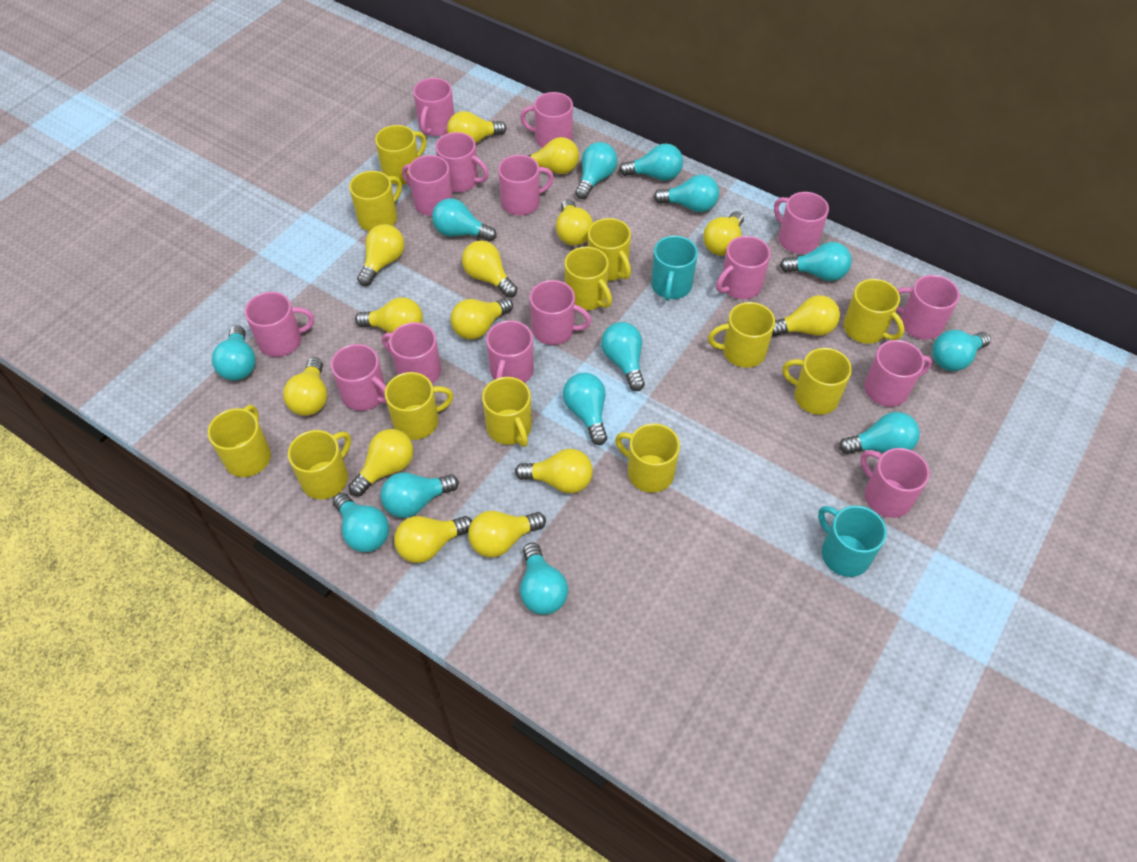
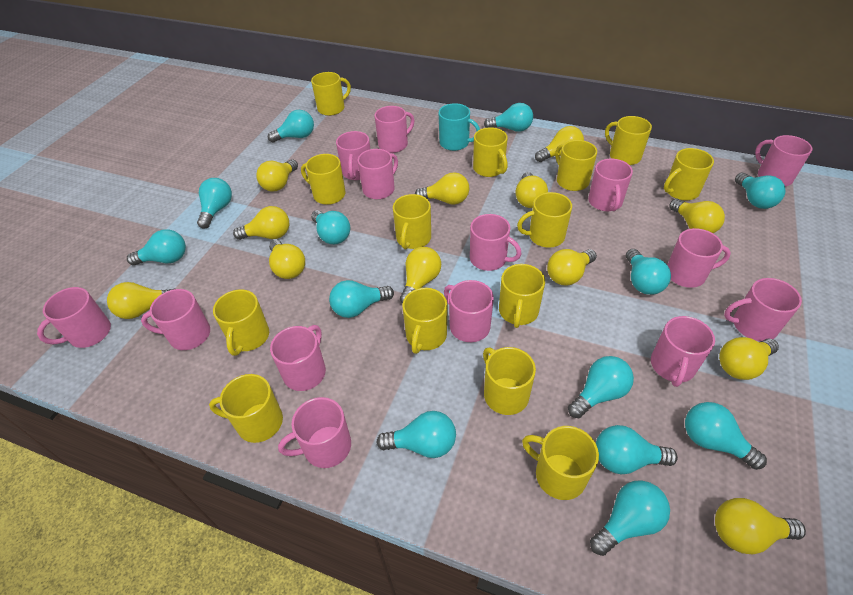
pink mug: [245,292,314,357] [331,344,387,411] [382,322,441,384] [402,155,453,216] [413,78,454,136] [435,132,489,192] [486,320,534,383] [498,155,554,216] [520,92,573,148] [530,280,591,345] [716,236,771,299] [774,192,829,254] [860,448,930,518] [864,340,932,407] [896,275,960,340] = 15 -> [37,287,111,348] [141,289,210,350] [270,325,326,391] [278,397,351,468] [336,131,370,180] [358,149,398,199] [375,106,415,153] [444,280,494,342] [470,214,522,271] [588,159,633,211] [651,316,715,387] [667,228,731,288] [724,278,802,341] [755,135,812,186] = 14
turquoise mug: [651,236,698,301] [818,505,887,577] = 2 -> [439,103,480,151] = 1
yellow light bulb: [283,357,327,416] [348,429,414,496] [355,297,423,333] [357,224,405,286] [394,516,472,563] [447,111,507,144] [451,298,513,339] [462,240,517,298] [468,511,546,557] [515,449,593,493] [527,137,579,174] [556,199,593,246] [703,211,744,256] [772,295,840,336] = 14 -> [107,282,173,319] [233,206,289,240] [256,159,298,192] [269,240,305,279] [400,247,441,304] [415,172,469,205] [515,172,548,208] [535,126,584,162] [547,249,597,285] [669,199,725,233] [715,498,806,555] [719,337,779,380] = 12
yellow mug: [208,405,271,477] [288,430,351,499] [349,171,402,231] [375,125,426,185] [385,372,453,440] [482,377,532,447] [564,246,612,310] [588,218,631,281] [615,423,680,493] [708,302,775,368] [782,348,852,415] [843,279,904,344] = 12 -> [209,374,283,443] [213,289,269,356] [301,154,345,205] [311,72,351,116] [393,194,431,249] [402,288,447,354] [473,127,508,177] [483,347,536,415] [499,264,545,328] [517,192,572,248] [522,426,599,500] [555,140,597,191] [605,116,652,165] [664,148,714,201] = 14

